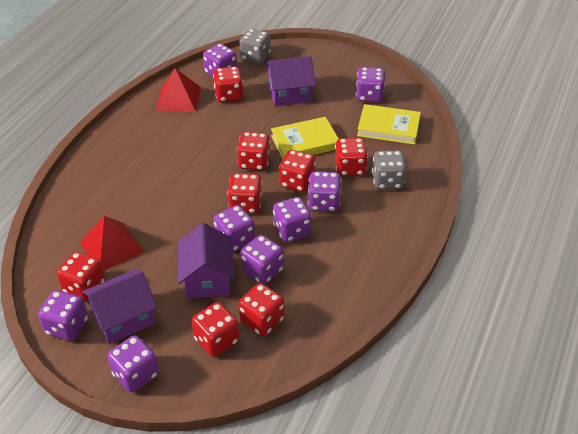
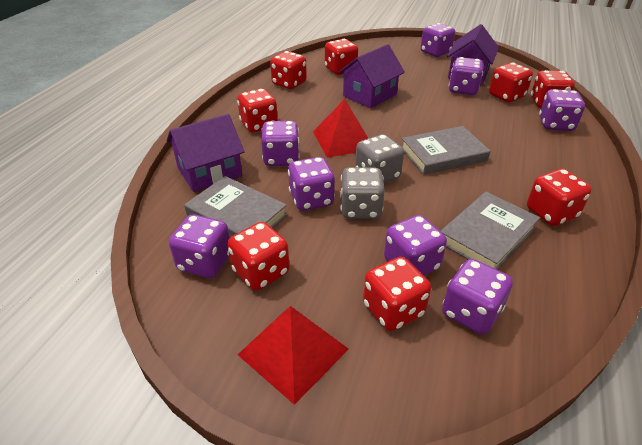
grey book: none = 0 -> [184,176,287,238] [402,126,490,175] [441,192,540,270] = 3
yellow book: [271,117,339,159] [357,104,421,145] = 2 -> none = 0

